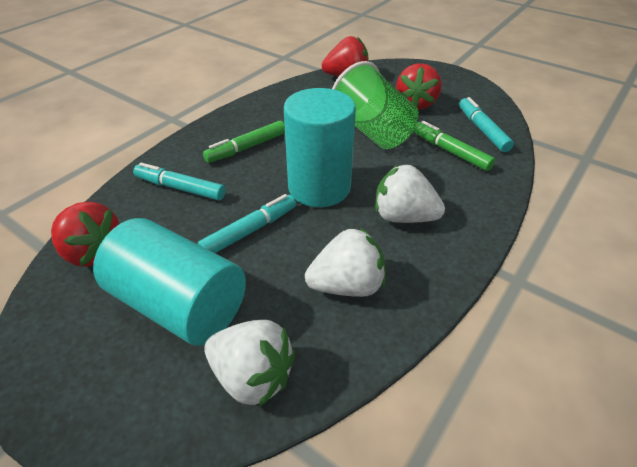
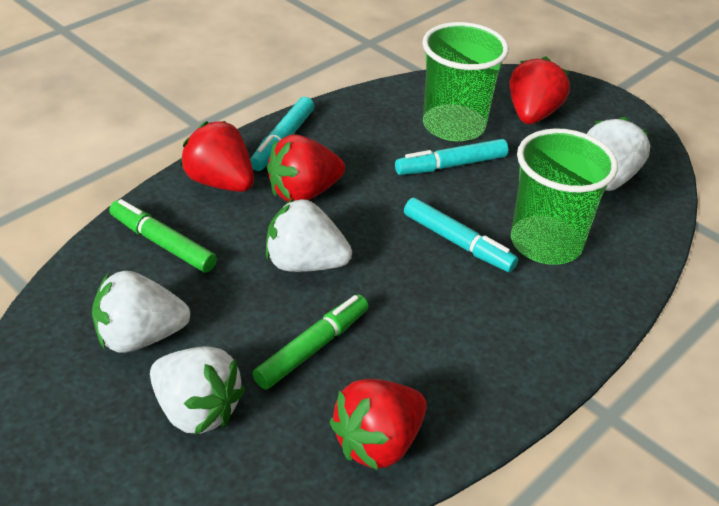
green cup: [332,61,419,149] = 1 -> [422,22,509,141] [511,128,618,265] = 2
red strawberry: [51,202,120,267] [322,36,369,77] [396,63,442,110] = 3 -> [180,121,254,192] [267,134,345,202] [329,379,427,470] [509,57,570,124] = 4
turquoise cylinder: [93,218,246,346] [284,88,356,207] = 2 -> none = 0
white strawberry: [204,320,295,407] [305,227,385,297] [375,165,445,223] = 3 -> [92,271,190,353] [150,346,245,435] [266,198,352,272] [587,117,650,191] = 4

